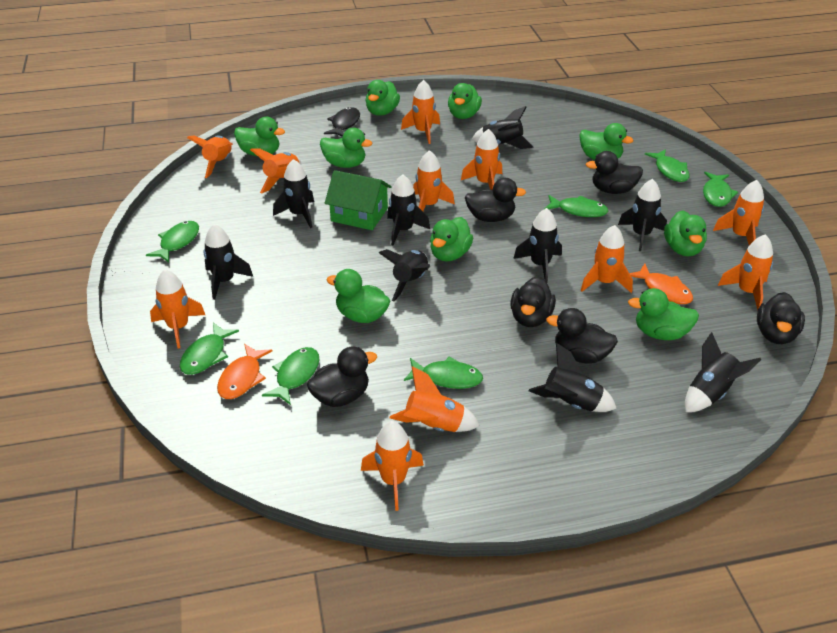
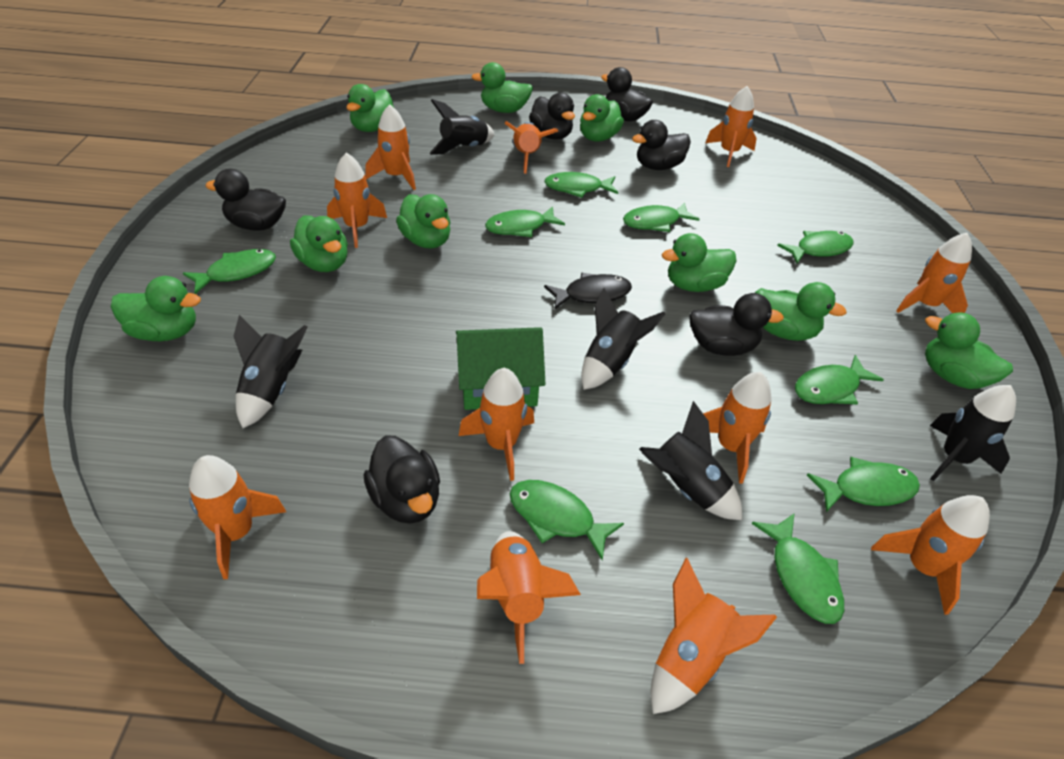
black rocket: [203,224,253,300] [273,159,314,228] [379,249,430,301] [387,175,430,245] [472,106,533,149] [513,208,562,283] [529,343,617,412] [618,179,667,251] [685,332,762,412] = 9 -> [234,315,308,428] [429,99,495,155] [581,288,666,390] [639,401,742,520] [930,385,1016,481] = 5
green fish: [146,221,199,263] [180,322,239,375] [262,347,319,405] [404,356,483,389] [544,195,608,217] [645,149,689,182] [703,172,738,207] = 7 -> [183,249,276,294] [485,206,565,237] [510,480,624,560] [544,172,618,198] [623,202,700,232] [752,514,844,624] [777,231,853,263] [795,355,884,405] [807,457,920,512] = 9
orange fish: [217,344,272,399] [629,264,693,304] = 2 -> none = 0

